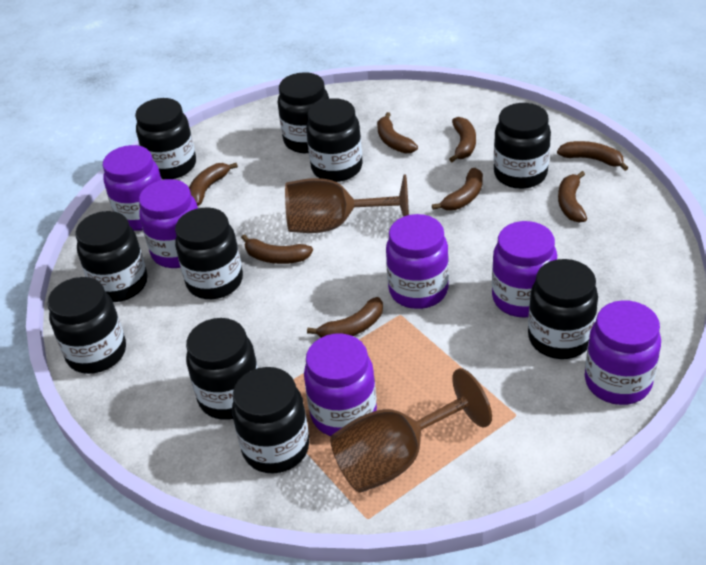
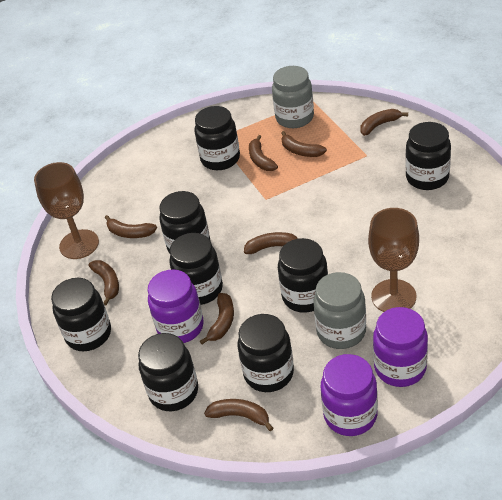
black jar: [47,277,126,374] [75,211,148,302] [135,98,196,180] [175,207,243,299] [186,318,258,420] [232,367,309,473] [278,72,329,153] [306,98,363,182] [494,103,551,189] [528,259,598,359] = 10 -> [51,278,111,351] [138,333,198,411] [159,191,210,254] [169,233,223,305] [194,106,240,170] [237,314,294,392] [278,238,328,313] [405,122,451,190] = 8
grey jar: none = 0 -> [272,66,314,128] [313,272,366,349] = 2
purple jar: [103,145,162,231] [139,179,198,268] [304,334,377,436] [386,214,449,309] [492,221,557,318] [585,300,661,405] = 6 -> [148,270,204,343] [321,354,378,436] [373,307,428,387] = 3

